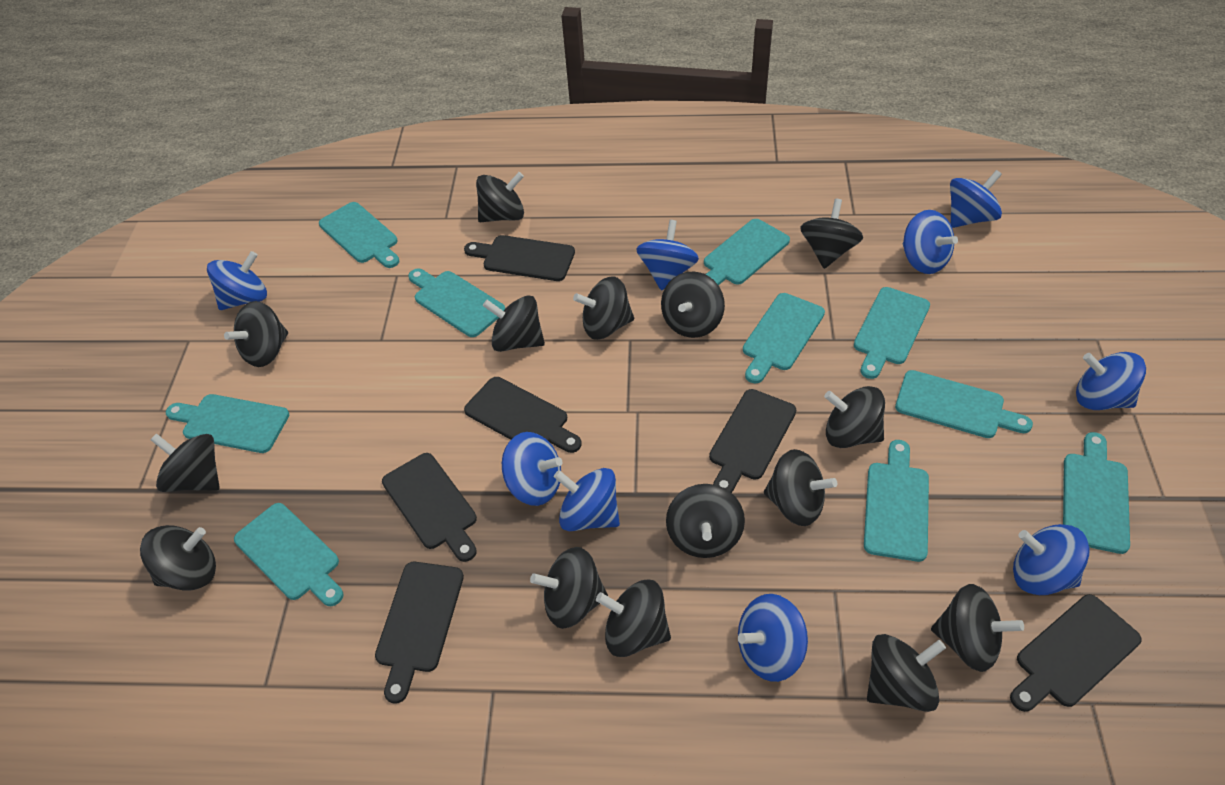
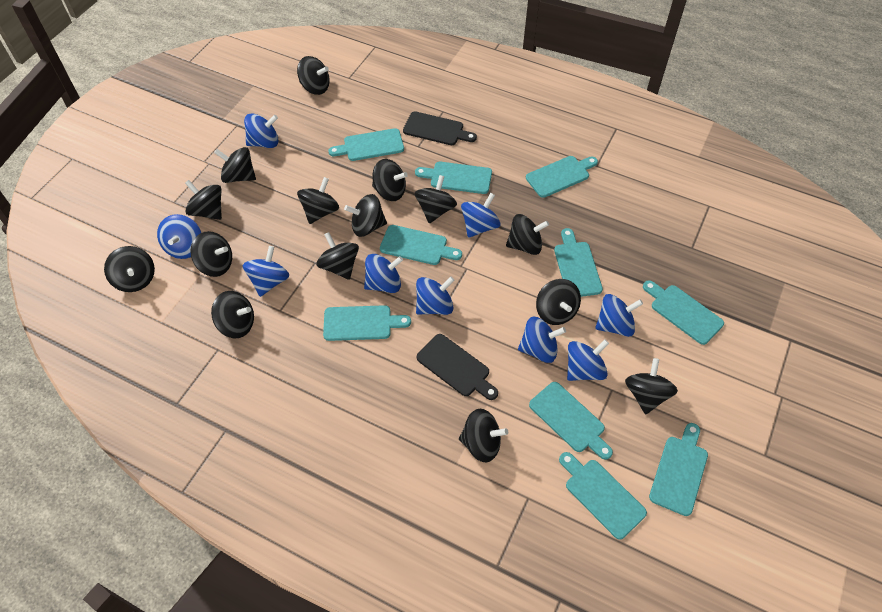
black cutting board: [375,562,464,703] [382,453,477,562] [464,235,575,281] [464,377,582,453] [709,389,796,493] [1010,594,1142,712] = 6 -> [403,111,477,145] [417,334,498,400] = 2

